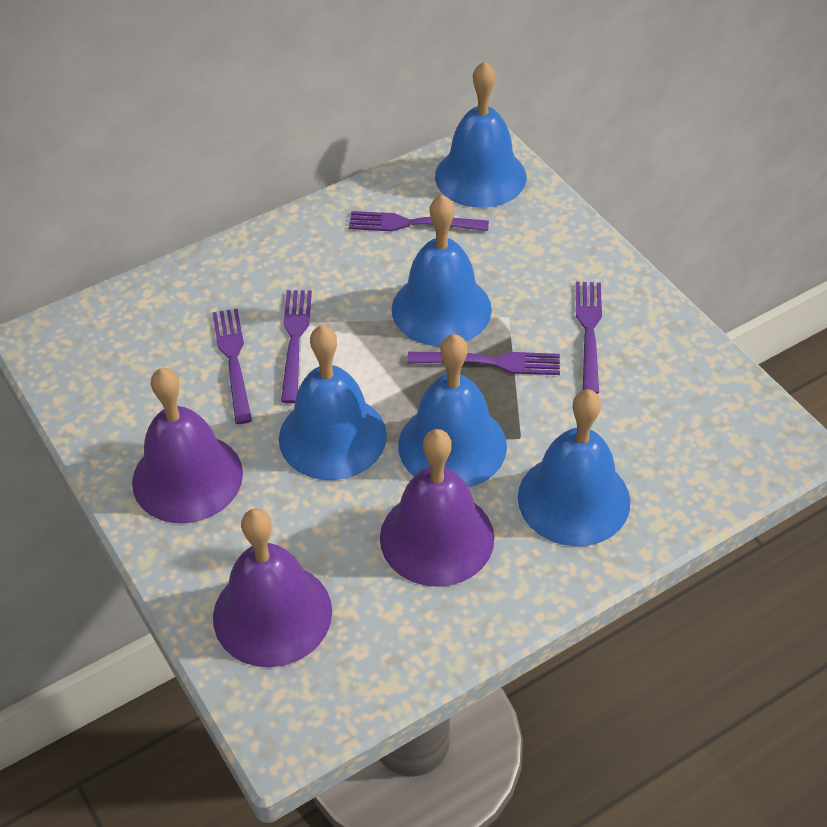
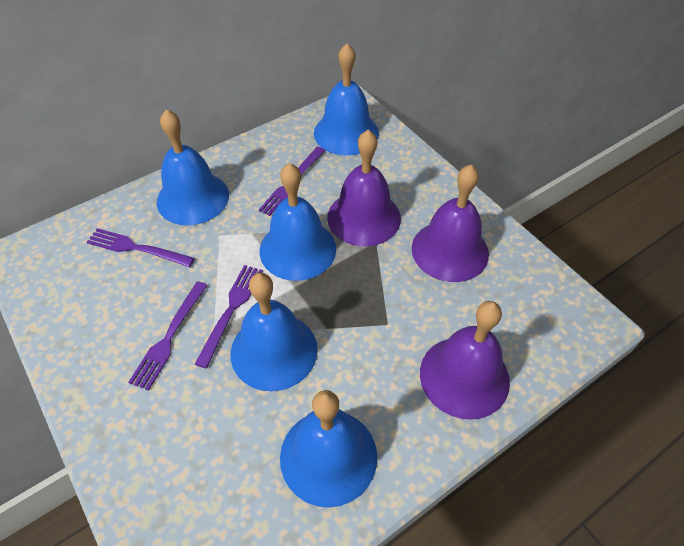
purple fork: [212,308,252,424] [281,290,312,403] [349,211,489,231] [407,352,560,375] [576,282,602,394] = 5 -> [87,228,195,267] [128,281,208,391] [195,265,263,368] [259,147,325,216] = 4

